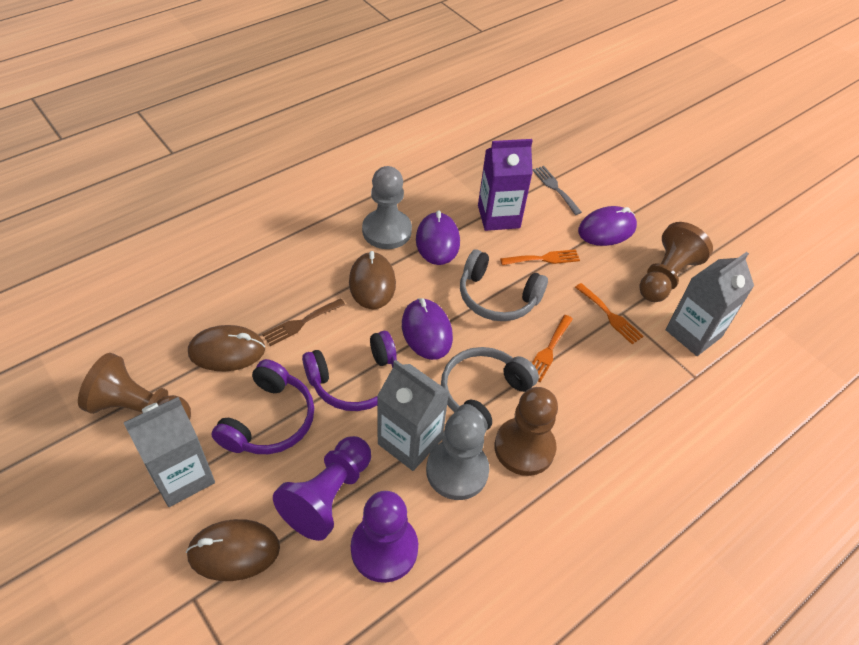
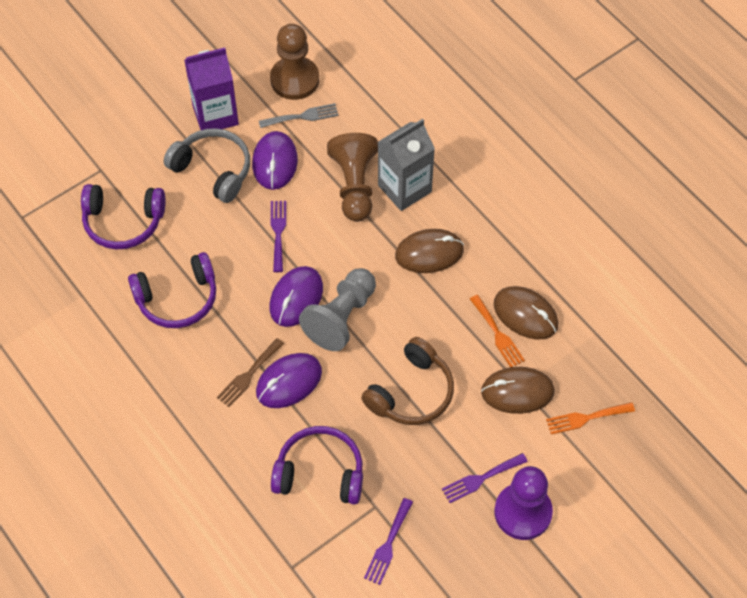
brown headphones: none = 0 -> [361,337,454,425] = 1
brown pawn: [78,353,191,420] [494,387,558,476] [639,222,713,302] = 3 -> [270,24,319,100] [327,133,378,222] = 2
grey carton: [124,397,215,507] [377,360,449,471] [666,252,754,356] = 3 -> [378,119,435,211] = 1
grey headphones: [441,347,539,433] [460,249,548,321] = 2 -> [164,128,250,203] = 1
grey pawn: [362,166,412,249] [426,410,489,500] = 2 -> [299,268,376,351] = 1
orange fork: [500,249,580,265] [532,315,573,382] [575,283,644,344] = 3 -> [470,295,525,367] [546,402,635,435] = 2
purple fork: none = 0 -> [271,201,286,272] [364,498,413,585] [442,453,528,503] = 3
purple headphones: [211,359,314,454] [302,331,397,411] = 2 -> [81,184,165,249] [128,252,216,328] [271,426,363,505] = 3
purple pawn: [273,436,371,541] [351,491,418,583] = 2 -> [494,466,553,540] = 1

